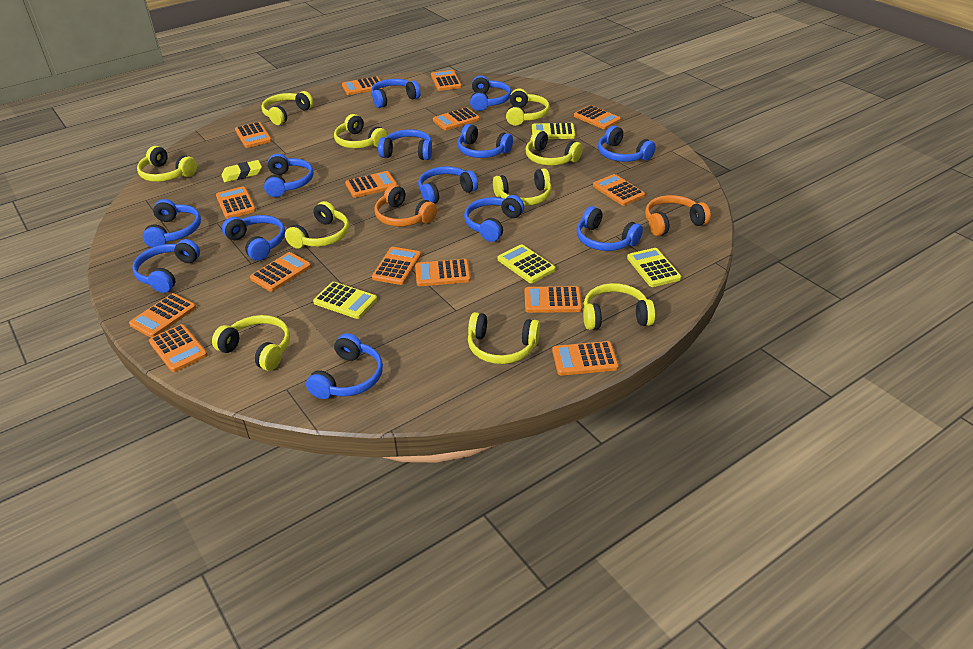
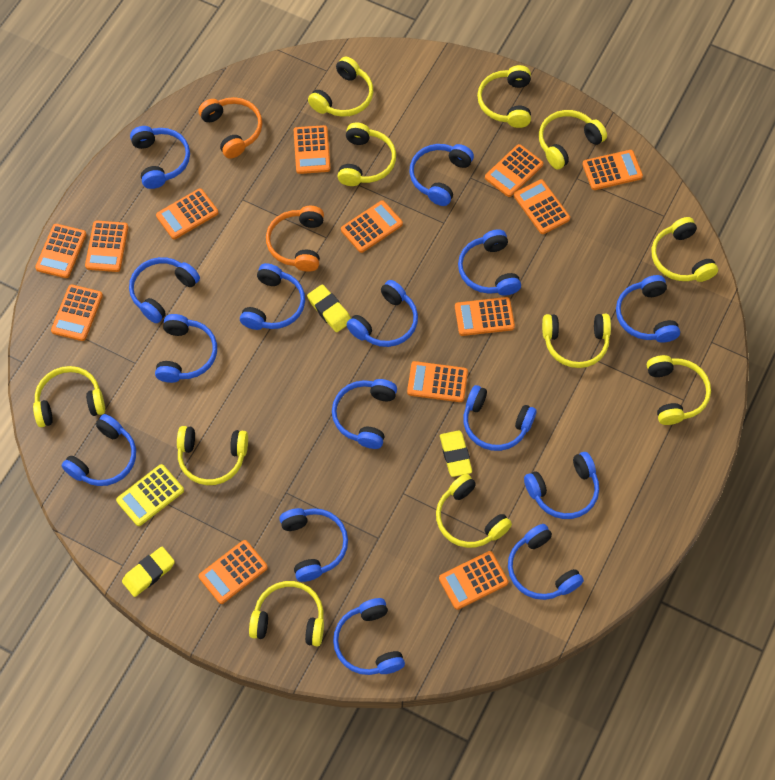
blue headphones: [132,239,200,293] [143,199,201,247] [222,215,285,261] [264,154,314,197] [306,333,383,399] [371,79,421,108] [378,129,432,160] [418,166,478,203] [457,124,513,158] [464,195,524,242] [470,75,511,111] [577,206,643,251] [598,125,656,162] = 13 -> [61,414,136,486] [129,257,200,323] [130,126,190,189] [155,314,217,383] [240,263,305,330] [279,508,348,582] [332,379,397,449] [333,598,405,675] [347,280,418,347] [409,144,474,206] [458,229,521,296] [463,385,537,451] [508,524,584,600] [524,452,599,519] [616,275,680,343] = 15
orange calculator: [129,293,196,338] [149,324,208,372] [216,186,256,219] [235,122,272,148] [250,252,311,292] [342,76,384,95] [345,171,397,198] [372,247,421,285] [415,259,471,286] [431,70,462,91] [433,107,480,130] [525,286,582,313] [552,341,619,375] [574,105,621,129] [593,174,645,206] = 15 -> [35,224,87,278] [51,285,103,341] [85,221,128,272] [156,188,218,239] [199,540,268,604] [294,125,331,174] [341,200,403,253] [407,361,468,402] [439,551,508,610] [455,297,515,336] [485,144,543,197] [514,179,570,234] [582,150,643,190] = 13
yellow calculator: [313,282,377,319] [498,244,556,283] [532,123,575,139] [627,248,681,287] = 4 -> [116,464,184,526] = 1
yellow eraser: [221,160,262,182] = 1 -> [122,547,175,597] [307,284,351,332] [440,430,472,477] = 3
yellow headphones: [137,146,197,182] [212,315,290,371] [261,91,314,125] [285,201,349,249] [334,114,388,148] [468,312,540,364] [493,168,552,206] [506,88,550,126] [526,130,583,166] [583,283,655,330] = 10 -> [33,366,105,427] [177,426,248,485] [249,581,324,646] [308,56,373,117] [337,123,396,186] [436,474,512,548] [477,65,531,128] [539,110,607,169] [542,314,611,368] [647,355,711,425] [652,217,718,282] = 11

